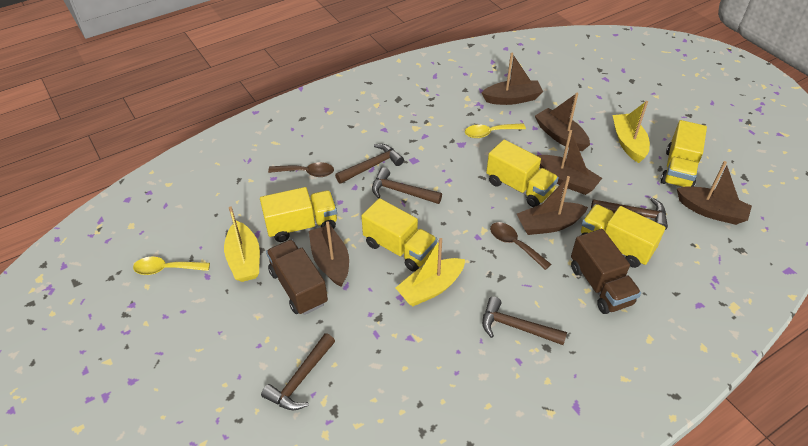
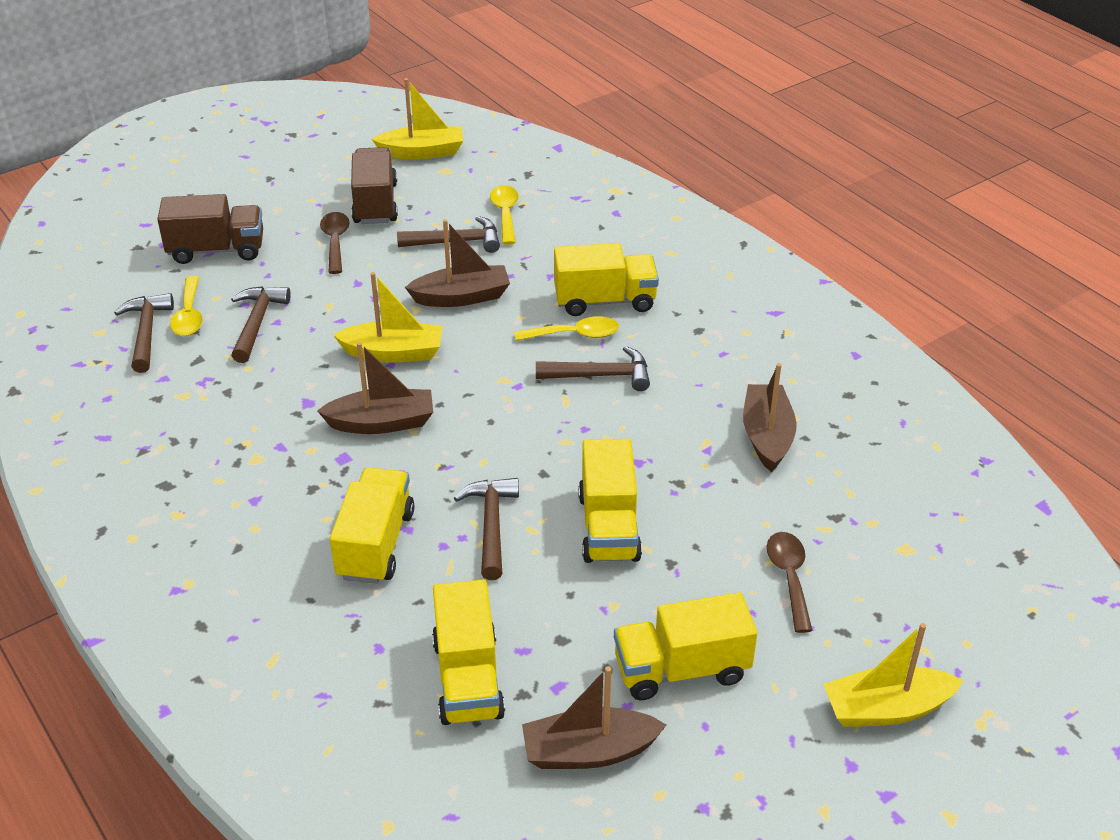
brown boat: [309,221,349,287] [482,53,543,105] [517,176,588,235] [535,93,590,151] [536,130,602,195] [677,161,752,225] = 6 -> [317,342,433,434] [405,219,510,307] [522,666,666,769] [743,363,797,472] = 4
yellow spoon: [133,257,210,275] [465,123,526,138] = 2 -> [170,276,203,336] [490,185,519,245] [515,316,619,341] = 3

